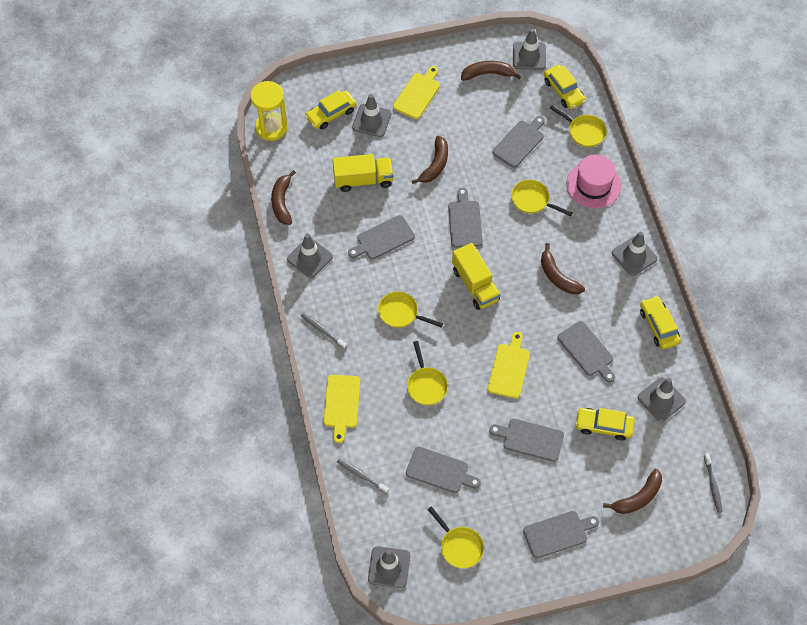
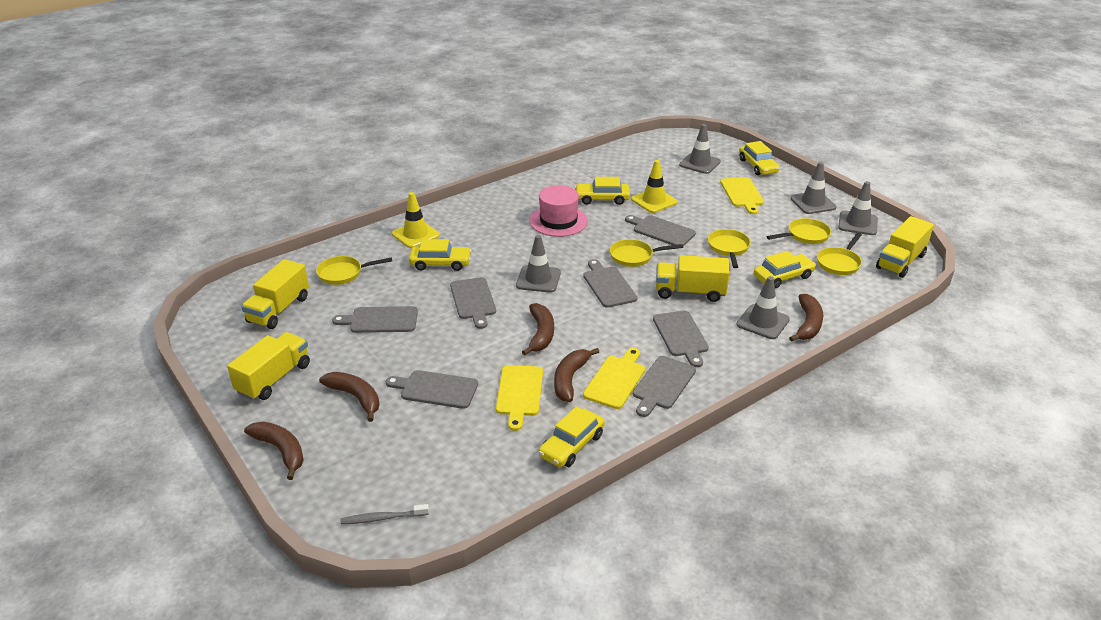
grey toothbrush: [301,313,347,349] [337,458,389,494] [704,453,723,513] = 3 -> [340,504,429,524] = 1
grey traffic cone: [287,234,333,278] [352,94,391,137] [368,546,410,588] [513,28,546,70] [612,231,657,276] [638,377,686,422] = 6 -> [516,235,561,293] [679,124,721,174] [736,276,790,339] [790,162,836,214] [838,181,878,235] = 5
yellow car: [305,90,357,129] [544,65,586,109] [575,408,635,441] [640,296,681,349] = 4 -> [409,239,471,271] [539,406,605,467] [575,177,630,205] [739,141,780,175] [754,251,816,288] = 5
yellow hourglass: [250,81,288,141] = 1 -> none = 0
yellow traffic cone: none = 0 -> [392,192,440,248] [631,160,677,213] = 2
yellow truck: [332,154,394,192] [452,243,500,310] = 2 -> [227,332,310,401] [241,259,309,329] [656,255,730,302] [876,216,934,278] = 4

